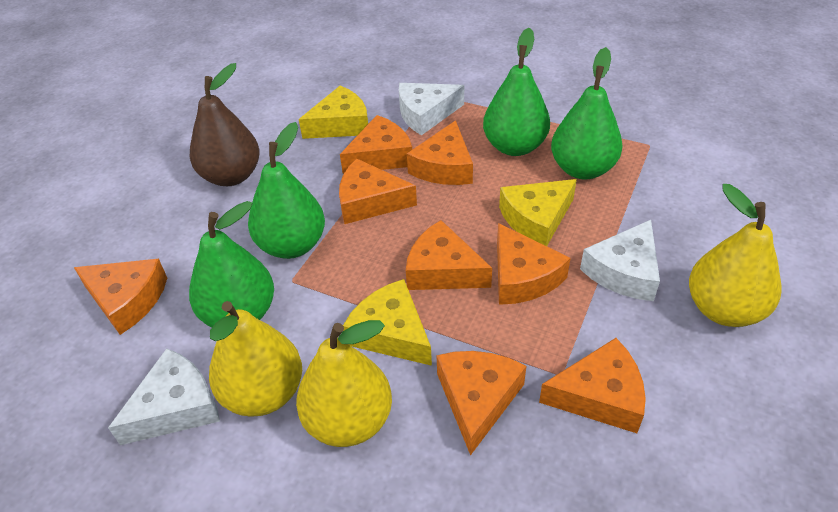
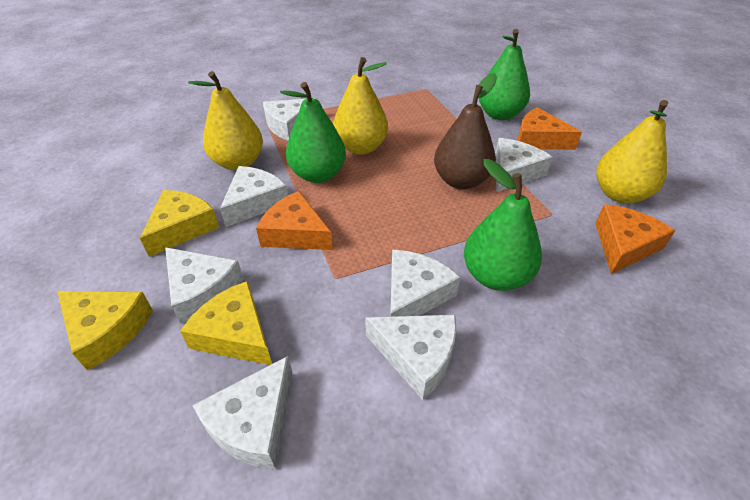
green pear: [189,201,274,327] [248,122,325,259] [483,28,550,156] [551,47,623,179] = 4 -> [280,82,346,183] [464,159,542,291] [479,29,530,120] = 3
orange cheese: [74,259,167,335] [339,159,417,224] [340,115,412,174] [406,220,492,290] [407,120,473,185] [436,351,526,456] [497,223,571,305] [539,338,646,433] = 8 -> [256,191,333,250] [517,107,582,150] [595,204,675,274] = 3
white cheese: [108,348,220,445] [399,83,464,135] [580,220,660,301] = 3 -> [165,247,244,324] [192,356,292,469] [220,166,288,227] [263,98,318,140] [365,315,456,400] [390,249,460,317] [495,138,553,192] = 7

